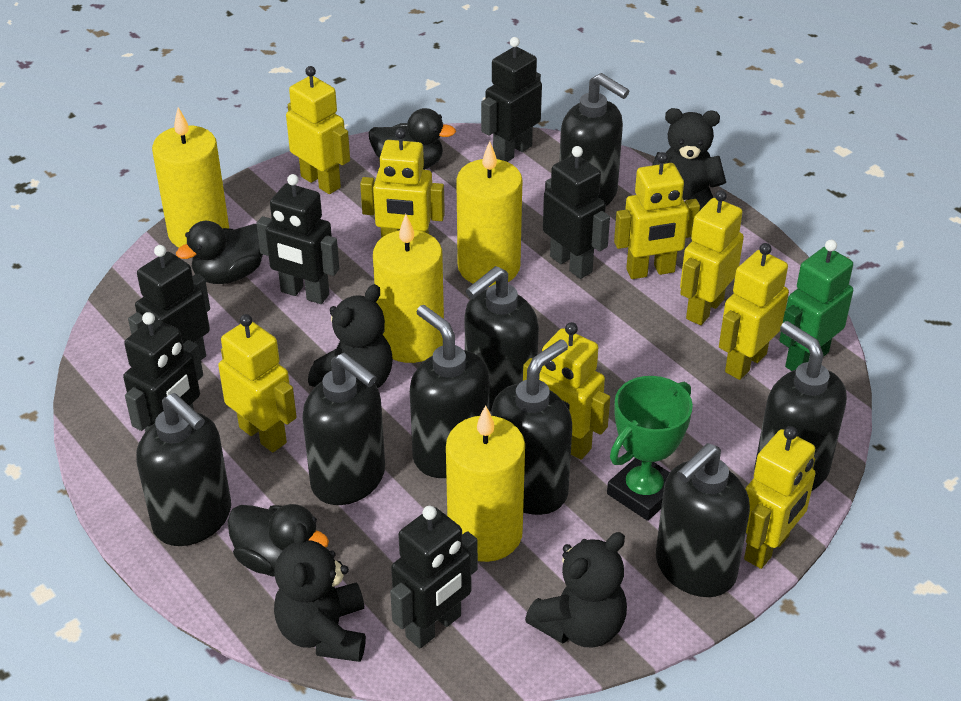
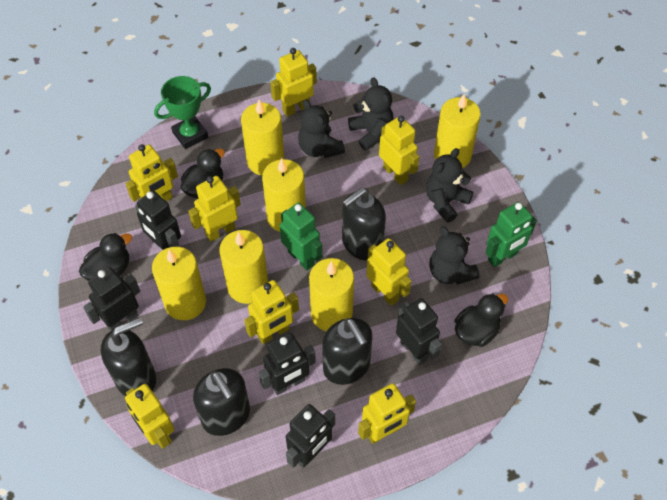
black robot: [123,312,203,432] [128,245,210,360] [256,174,339,304] [390,506,478,649] [481,37,542,162] [543,146,610,279] = 6 -> [83,267,140,331] [135,190,181,250] [259,333,316,395] [286,404,335,468] [396,298,442,365] = 5
black soap dispenser: [136,393,231,546] [302,353,385,505] [410,305,489,478] [465,266,539,412] [491,339,572,515] [559,73,629,206] [656,443,750,597] [754,321,847,491] = 8 -> [101,317,156,396] [193,368,250,436] [322,318,373,385] [342,188,386,261] = 4
green robot: [779,240,853,371] = 1 -> [280,203,322,271] [485,202,537,267] = 2
yellow candle: [152,108,229,247] [373,214,444,363] [446,405,525,562] [456,141,522,287] = 4 -> [152,247,206,320] [219,230,268,304] [241,100,284,175] [262,158,306,232] [309,258,354,331] [434,94,481,168] = 6

